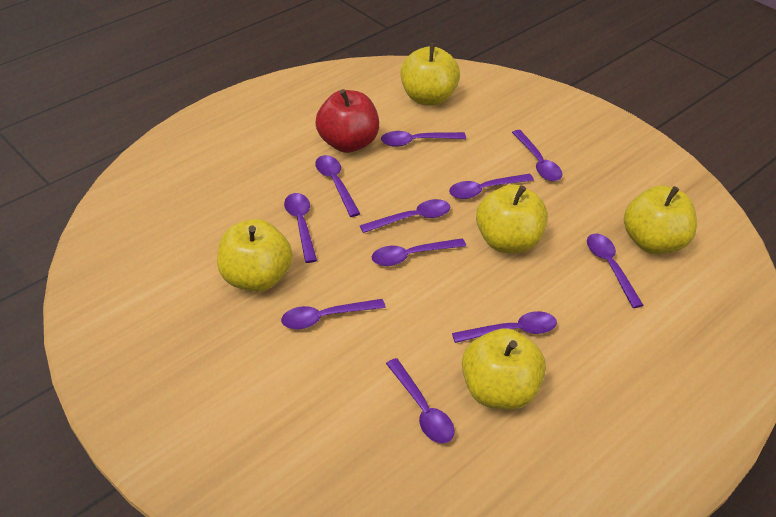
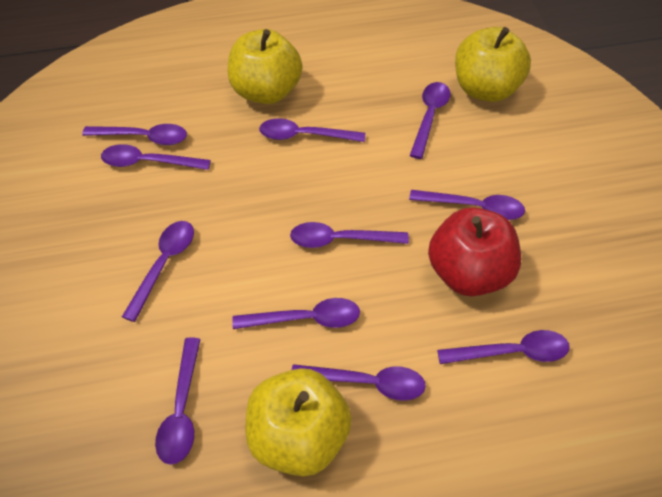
yellow apple: [217,219,293,292] [400,43,460,106] [462,328,546,410] [476,184,548,253] [624,186,697,254] = 5 -> [228,29,302,104] [246,368,352,477] [455,27,531,102] = 3

